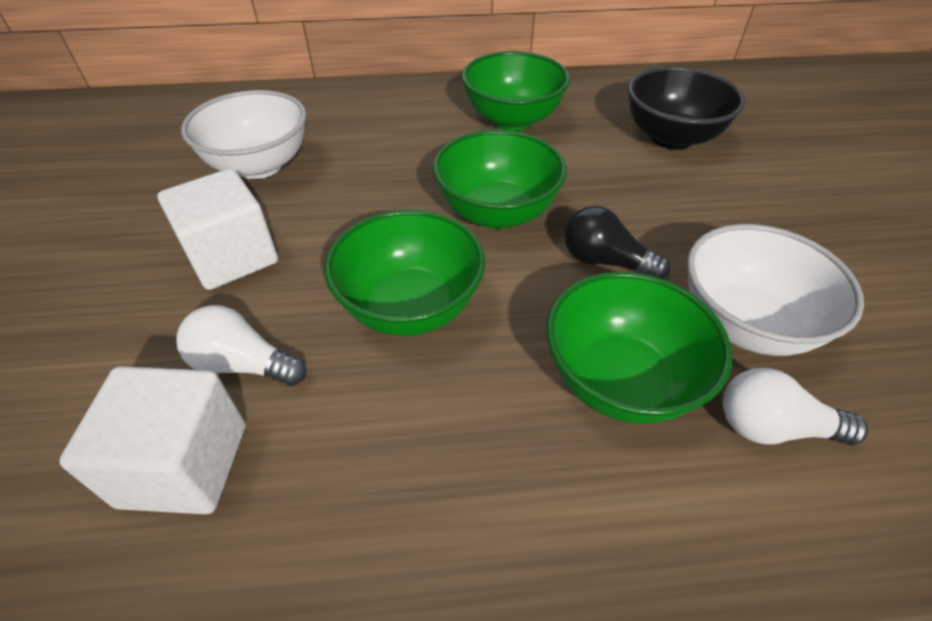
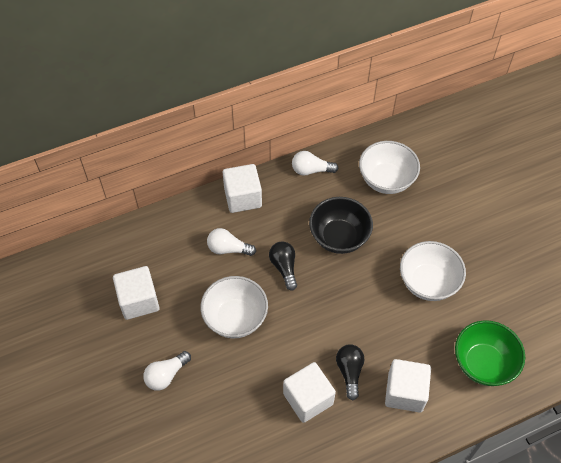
black light bulb: [564,206,670,279] = 1 -> [269,242,297,290] [336,344,364,400] = 2
green bowl: [324,210,485,336] [433,130,567,229] [462,51,570,131] [546,272,732,424] = 4 -> [455,320,525,386] = 1
white bowl: [181,90,306,179] [687,224,864,356] = 2 -> [200,276,268,338] [359,141,420,194] [400,241,466,301] = 3
white cube: [59,366,246,514] [158,168,278,290] = 2 -> [113,266,160,320] [223,164,262,213] [283,362,336,423] [385,359,431,413] = 4
white light bulb: [176,305,307,386] [723,368,868,445] = 2 -> [143,351,191,391] [207,228,256,256] [292,151,339,176] = 3

